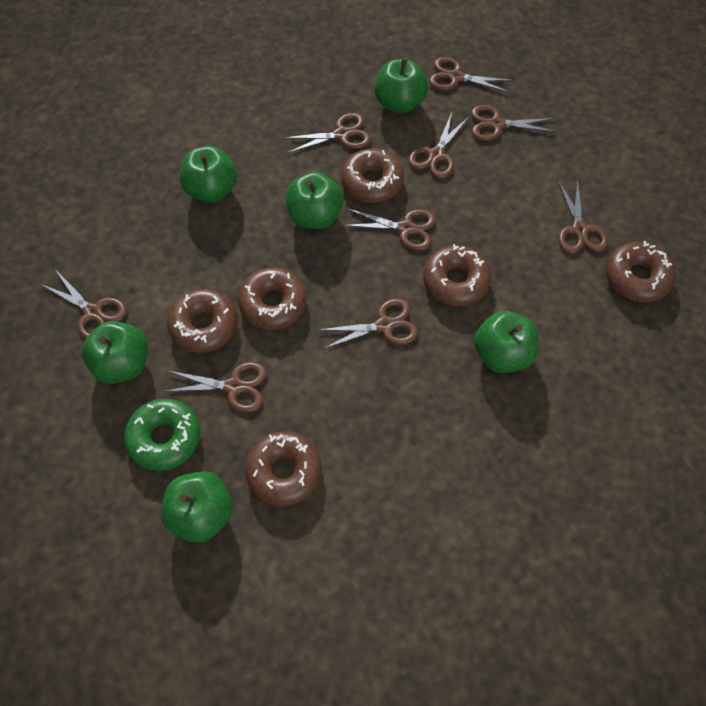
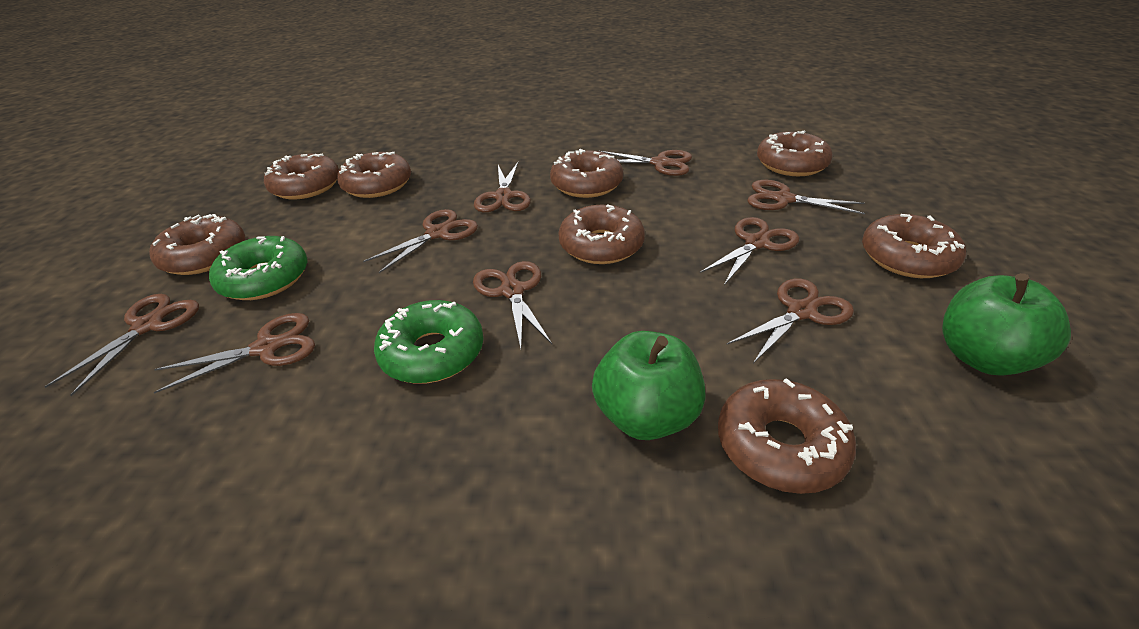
brown donut: [167,289,238,353] [238,267,307,330] [245,432,322,506] [341,148,404,203] [423,244,491,306] [606,241,676,303] = 6 -> [149,214,245,275] [264,153,339,200] [337,152,411,198] [550,149,623,198] [558,204,645,264] [718,378,856,494] [757,131,833,176] [862,214,966,278] = 8
green apple: [82,321,148,384] [161,471,233,543] [180,146,237,203] [286,172,344,229] [375,57,428,114] [474,311,539,373] = 6 -> [592,331,706,440] [942,273,1071,376] = 2
green donut: [124,399,200,471] = 1 -> [209,236,308,300] [374,300,484,384] = 2

